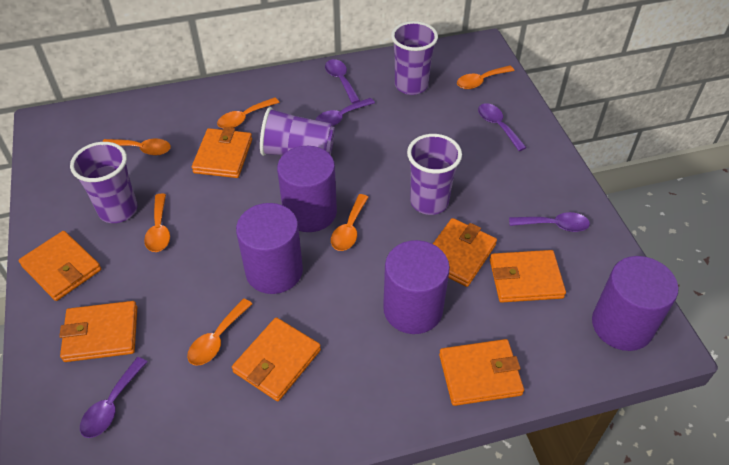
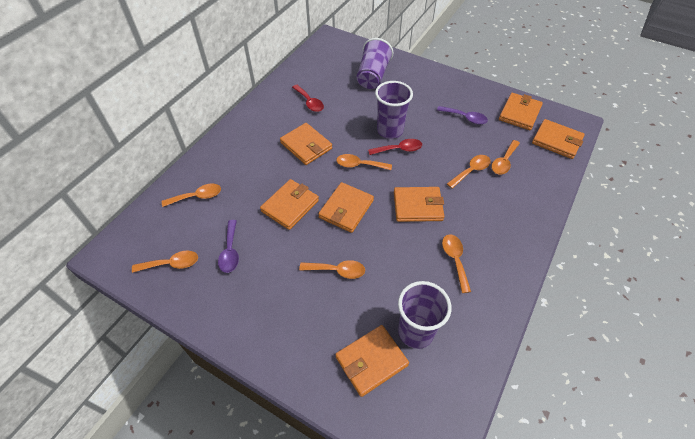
orange spoon: [102,138,171,155] [144,194,170,252] [187,298,252,366] [217,97,280,129] [331,194,369,251] [457,66,515,89] = 6 -> [132,251,198,273] [162,184,221,207] [299,260,365,279] [336,154,392,170] [442,234,471,293] [447,155,491,189] [491,140,520,175] = 7
purple cup: [70,142,138,223] [260,107,335,156] [391,21,438,95] [407,134,462,215] = 4 -> [357,38,393,89] [375,81,413,139] [398,281,452,349] = 3
purple cylinder: [236,203,303,294] [277,146,337,232] [383,240,450,334] [592,256,679,351] = 4 -> none = 0
purple spoon: [80,357,147,438] [315,98,375,127] [325,59,360,104] [478,103,527,151] [509,212,590,232] = 5 -> [218,220,239,273] [437,106,488,124] = 2
red spoon: none = 0 -> [292,85,324,112] [368,139,422,155] = 2

